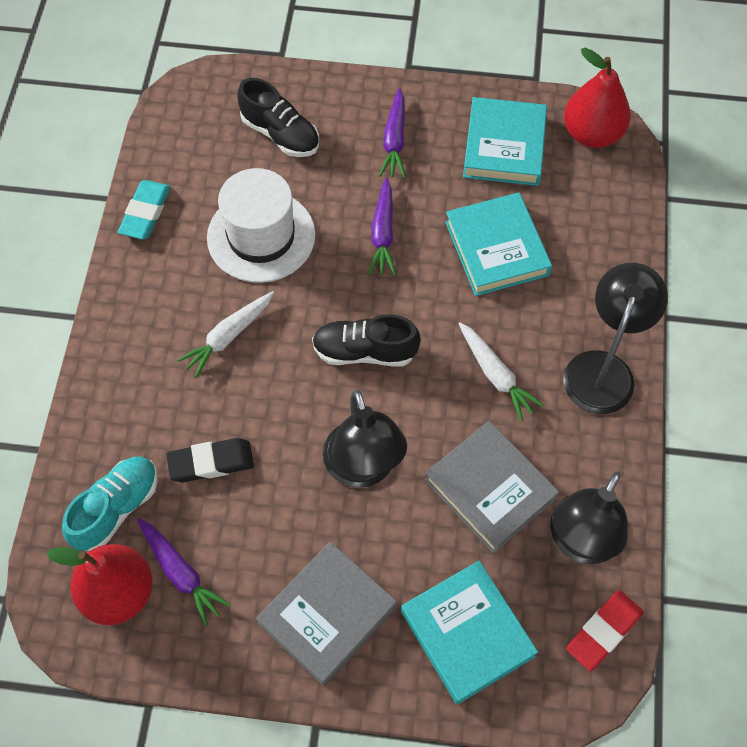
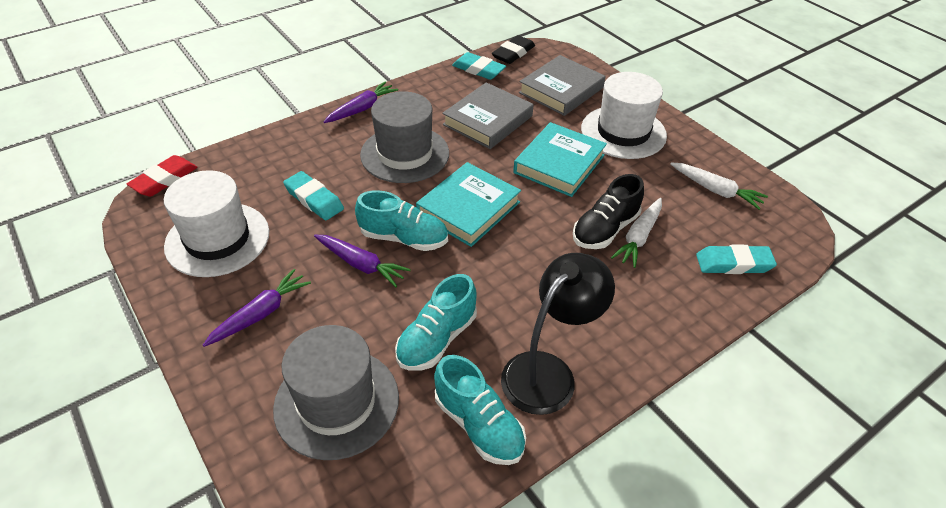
black lamp: [323,390,407,488] [550,471,628,564] [563,263,668,414] = 3 -> [501,253,615,415] = 1
black shoe: [237,78,319,157] [312,314,421,366] = 2 -> [573,174,644,249] = 1
grey hat: none = 0 -> [273,325,399,460] [360,91,449,183] = 2
red pear: [47,544,153,625] [564,48,631,148] = 2 -> none = 0
turquoise book: [401,561,538,705] [445,192,552,296] [463,97,547,186] = 3 -> [416,162,521,247] [513,122,607,197] = 2
turquoise eraser: [118,180,171,239] = 1 -> [283,171,344,220] [452,52,506,80] [696,245,777,274] = 3
turquoise shoe: [62,457,158,551] = 1 -> [355,190,448,251] [395,274,477,371] [434,355,526,465] = 3
white hat: [207,168,315,283] = 1 -> [164,170,269,277] [581,72,667,159] = 2

